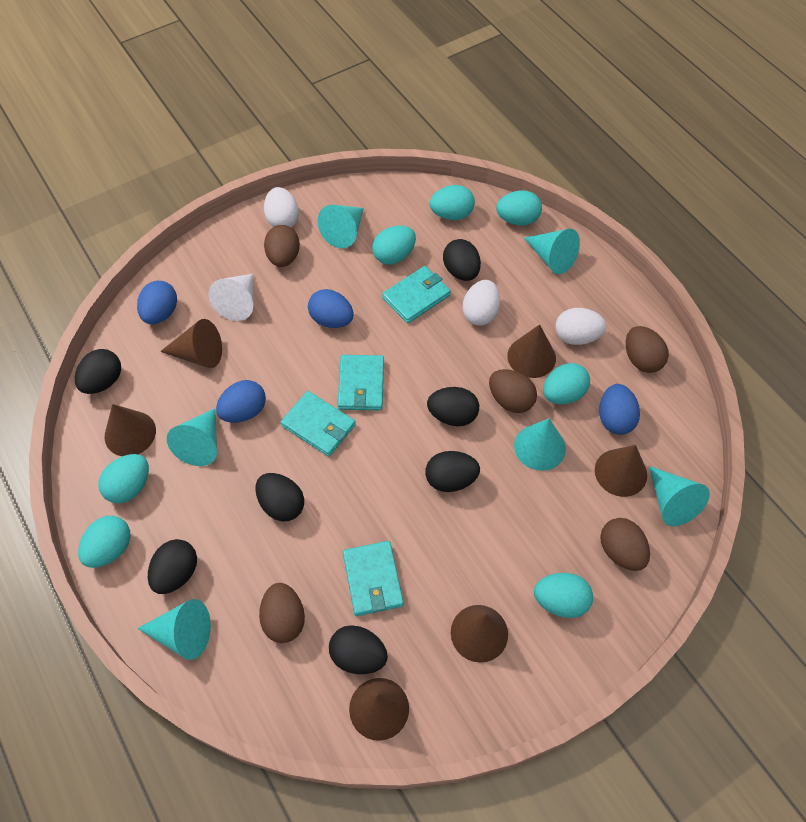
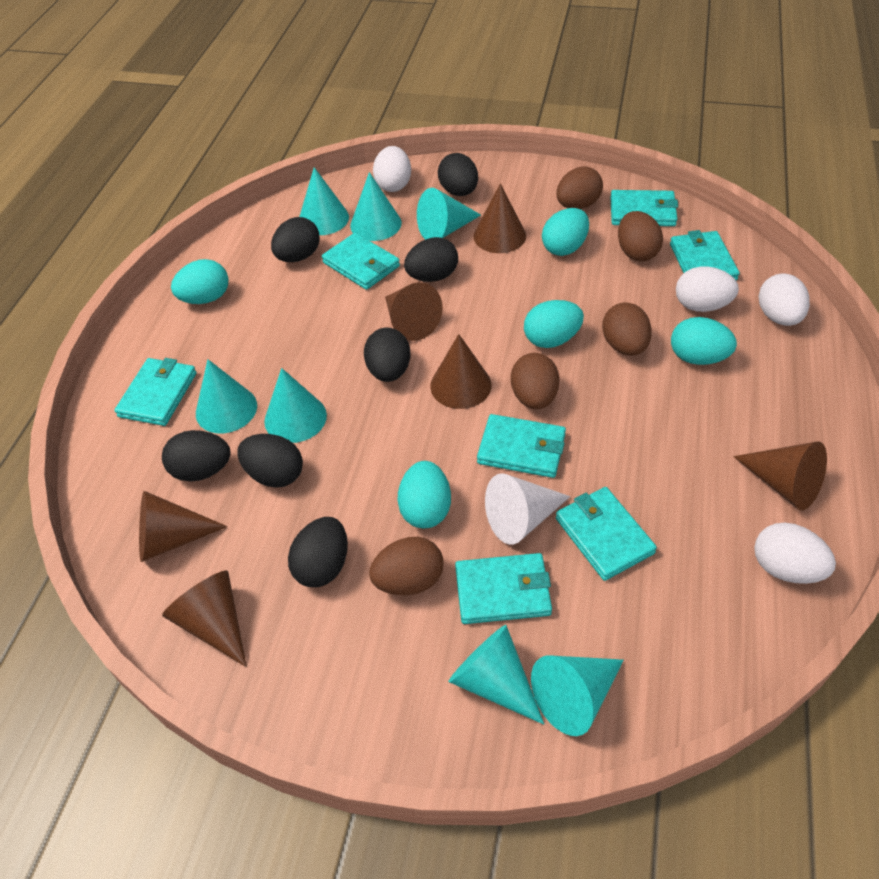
blue egg: [137,281,177,324] [216,380,266,423] [308,289,354,328] [599,384,640,435] = 4 -> none = 0
turquoise cone: [137,599,211,660] [167,409,217,466] [318,205,364,248] [514,418,566,471] [524,229,580,274] [649,466,710,526] = 6 -> [196,359,257,434] [264,368,327,443] [299,167,349,235] [350,172,402,241] [417,188,481,240] [448,625,544,725] [531,656,624,736] = 7
turquoise egg: [78,516,131,568] [98,454,149,504] [372,226,416,265] [430,185,475,220] [496,190,542,226] [534,573,593,618] [543,363,590,404] = 7 -> [171,259,228,304] [398,461,451,528] [524,300,584,348] [542,208,589,256] [671,317,737,365] = 5
turquoise wallet: [280,391,356,457] [338,355,384,410] [343,541,404,616] [382,266,451,323] = 4 -> [115,358,197,426] [322,233,400,290] [455,553,552,624] [477,414,566,478] [556,487,657,581] [610,190,678,226] [670,230,740,280] = 7
white egg: [264,187,299,227] [463,280,500,326] [555,308,606,345] = 3 -> [373,146,411,192] [676,267,739,312] [754,522,836,584] [758,273,810,326] = 4

